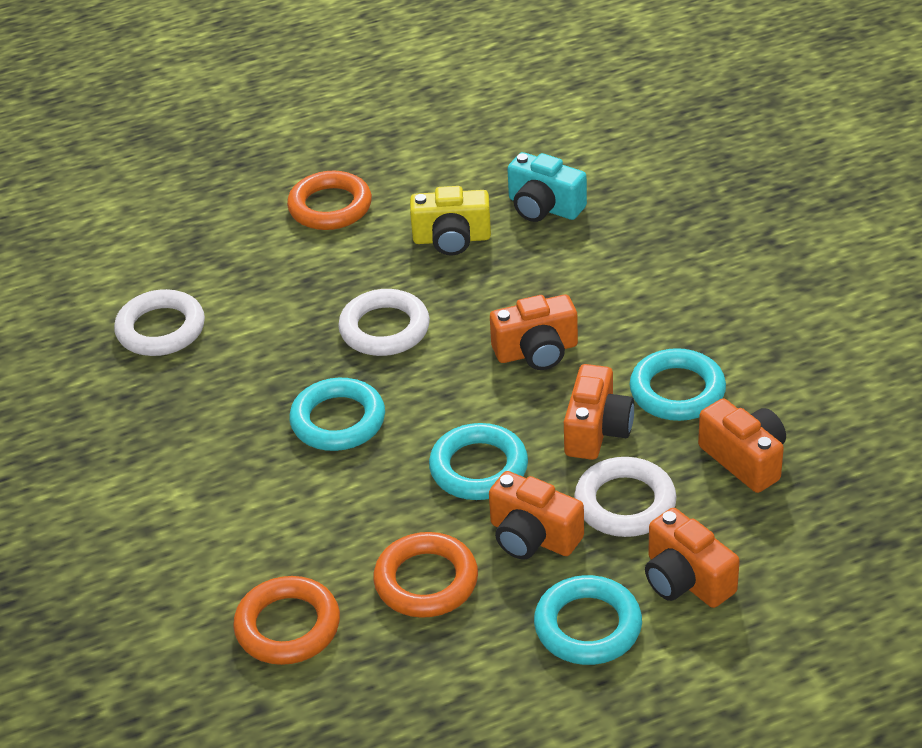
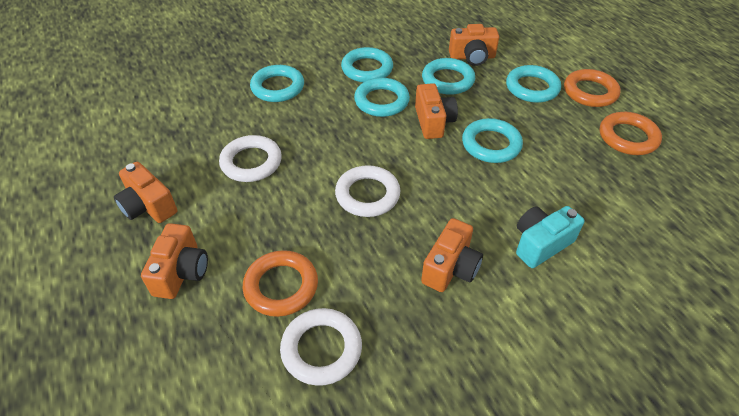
turquoise ring: [289,378,385,451] [429,423,528,500] [534,575,642,665] [630,348,726,421] = 4 -> [250,65,304,102] [341,47,393,82] [354,78,410,117] [422,58,475,95] [462,118,523,163] [506,65,561,103] = 6
yellow camera: [410,186,491,256] = 1 -> none = 0

